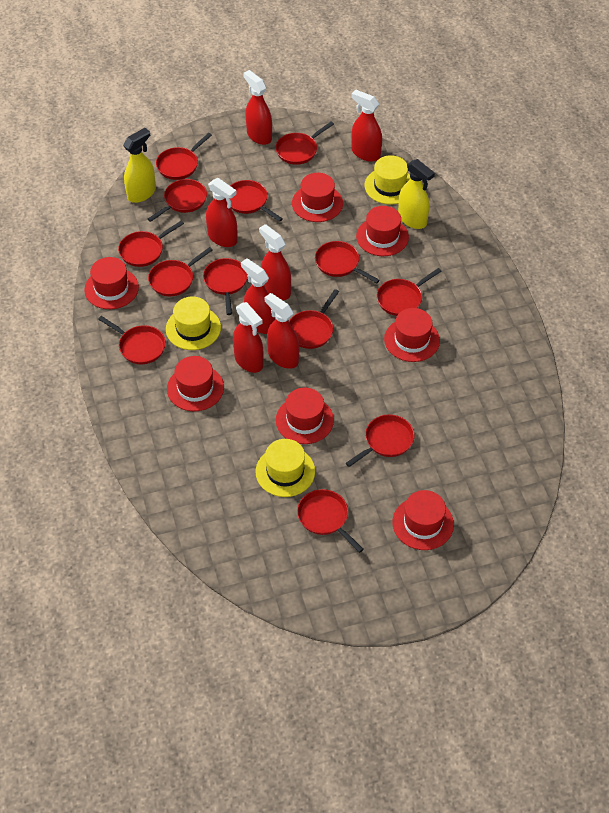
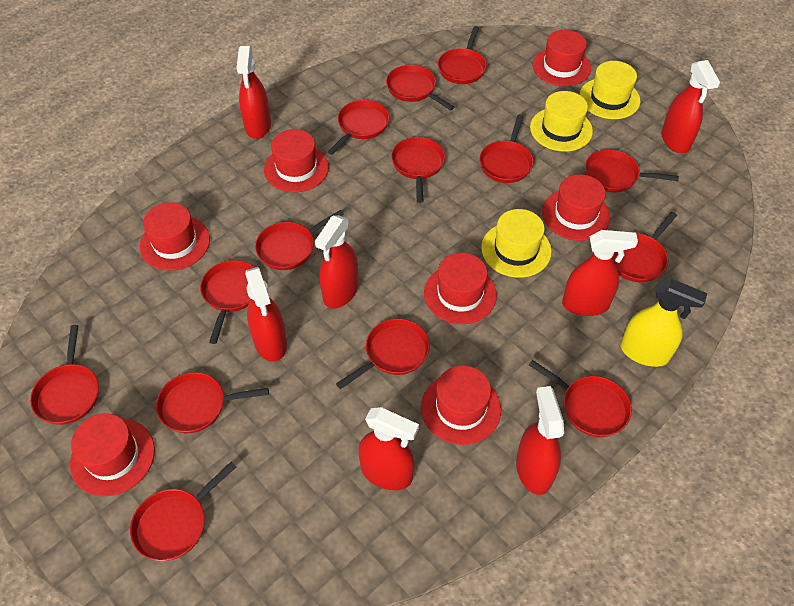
red pan: [98,316,166,364] [118,221,184,267] [148,179,207,222] [148,247,213,296] [156,133,212,180] [203,258,248,315] [225,180,283,222] [276,121,334,165] [289,289,339,349] [297,489,364,553] [315,241,380,283] [346,415,415,467] [377,268,441,316] = 13 -> [30,325,99,425] [130,462,236,561] [156,372,269,433] [200,260,255,344] [255,210,344,270] [328,100,390,155] [336,319,430,389] [386,65,454,111] [391,137,445,203] [438,26,487,84] [479,115,534,183] [529,360,632,437] [585,150,679,192] [612,212,677,282] = 14
yellow spray bottle: [123,128,156,203] [398,159,435,229] = 2 -> [621,279,707,367] = 1

